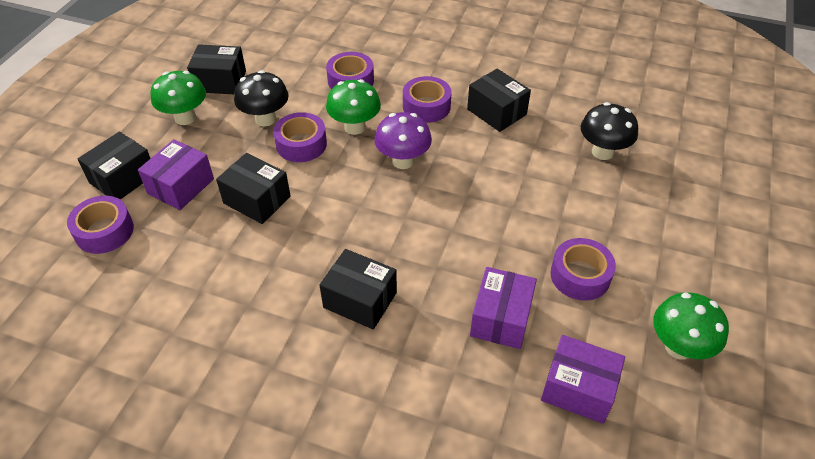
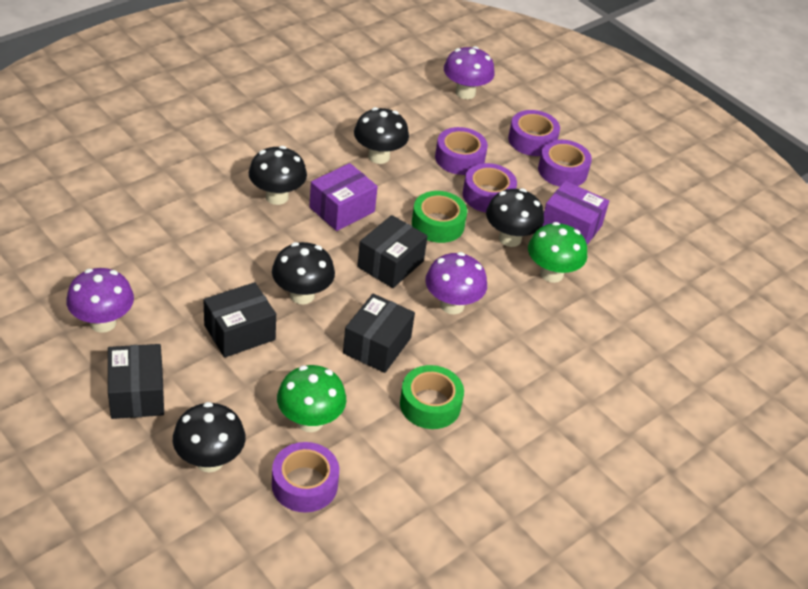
black box: [78,131,151,200] [187,44,246,94] [216,153,291,224] [320,249,397,329] [467,69,531,132] = 5 -> [108,344,164,419] [204,282,276,358] [343,294,415,373] [357,215,428,288] = 4
black mushroom: [234,70,289,126] [581,102,638,160] = 2 -> [173,402,246,472] [249,146,307,205] [272,242,335,304] [354,107,409,164] [486,188,544,247] = 5
green mushroom: [150,71,206,125] [326,79,381,135] [653,293,729,360] = 3 -> [277,365,346,432] [528,222,587,283] = 2
green tape: none = 0 -> [400,365,464,429] [412,191,467,243] = 2
purple box: [138,139,214,210] [470,267,537,349] [541,335,625,424] = 3 -> [309,163,378,231] [542,181,609,245] = 2
purple mushroom: [374,112,432,169] = 1 -> [66,268,134,333] [425,252,487,314] [444,46,495,99] = 3

